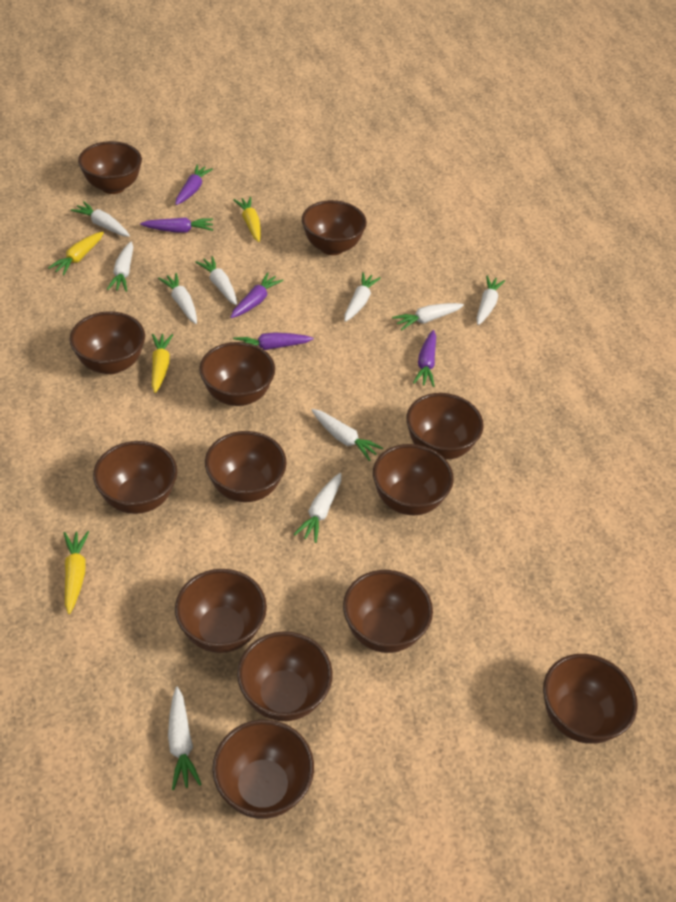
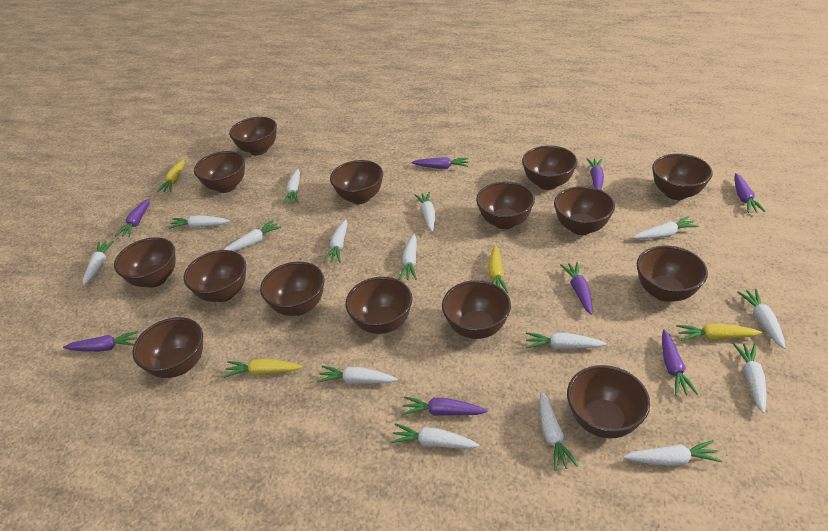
brown bowl: [70,311,145,374] [78,141,142,194] [93,441,177,514] [175,569,267,653] [199,342,275,406] [205,431,287,502] [212,719,314,819] [237,631,333,721] [302,200,367,255] [343,570,433,653] [373,444,454,515] [406,393,483,460] [543,654,637,744] = 13 -> [114,237,176,288] [132,317,203,378] [184,250,246,302] [194,151,245,193] [229,117,277,155] [260,262,324,316] [330,160,383,204] [346,277,412,334] [442,280,511,339] [476,181,535,229] [522,145,578,190] [554,186,615,235] [567,365,650,439] [637,245,708,302] [652,154,713,200] = 15
purple carrot: [140,218,213,232] [175,164,213,205] [230,272,284,318] [233,332,314,350] [413,330,436,387] = 5 -> [63,331,138,352] [115,199,150,237] [402,396,488,416] [412,157,469,169] [560,262,592,315] [587,158,604,190] [662,329,698,396] [735,173,766,213] = 8
white carrot: [71,201,130,237] [107,242,133,292] [158,273,197,324] [168,687,202,790] [195,256,237,305] [294,473,342,543] [312,409,383,461] [344,272,381,322] [392,303,464,330] [476,276,505,325] = 10 -> [83,241,114,285] [168,215,230,229] [224,220,281,251] [283,169,300,204] [317,365,398,384] [323,219,347,263] [390,423,480,449] [398,234,417,280] [415,192,435,232] [526,332,607,349] [540,392,578,471] [623,440,722,466] [633,216,699,239] [733,343,767,413] [737,289,785,349] = 15

